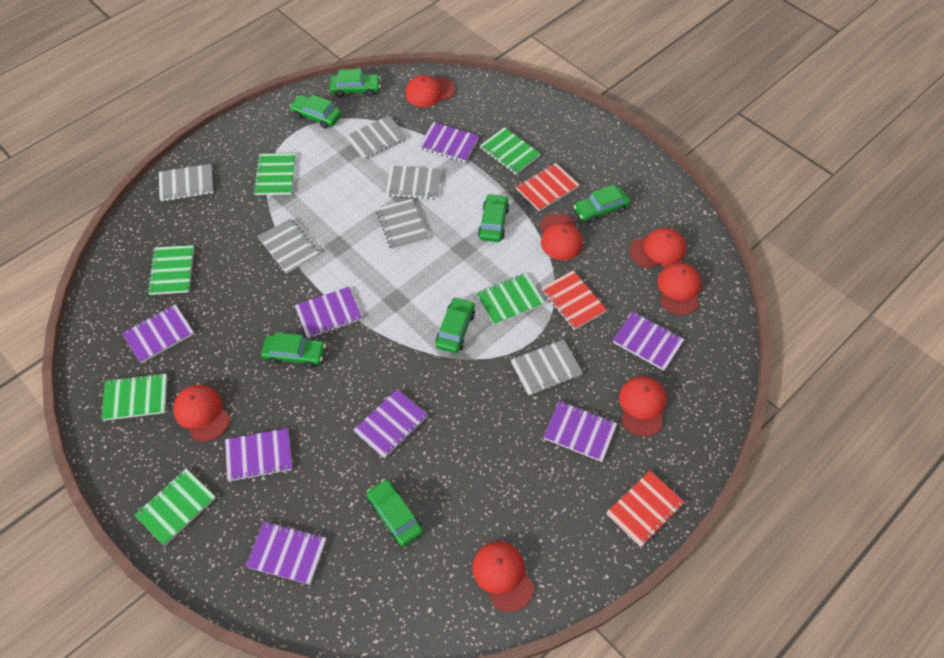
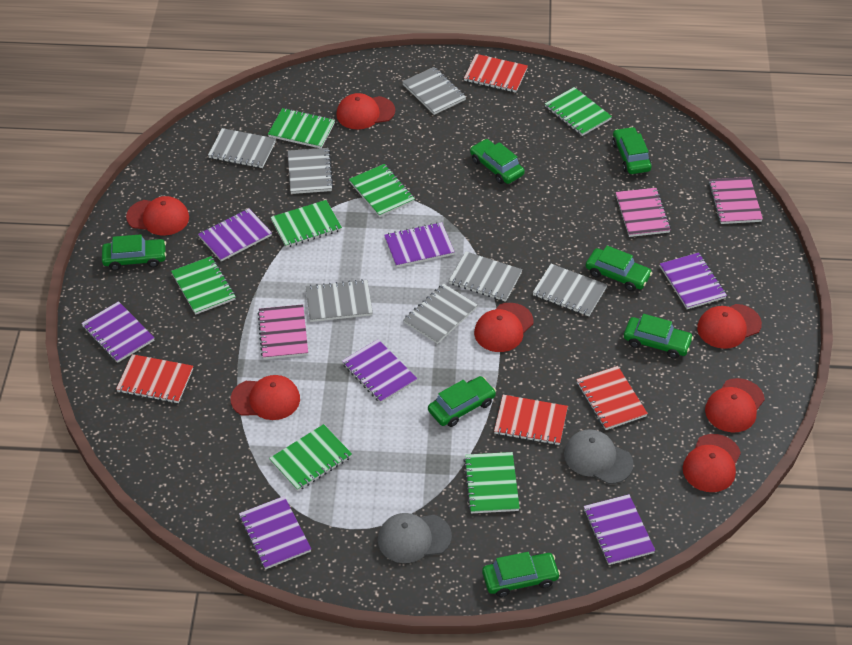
green notebook: [101,373,167,421] [134,468,216,546] [147,245,194,295] [253,153,295,195] [476,273,545,325] [480,127,541,174] = 6 -> [171,256,236,315] [268,108,335,148] [269,424,352,491] [271,200,342,248] [349,164,415,217] [463,452,520,513] [545,87,612,136] = 7
grey cap: none = 0 -> [378,513,452,563] [564,429,634,484] = 2
grey notebook: [159,164,213,202] [258,218,319,274] [346,116,407,160] [376,199,429,251] [386,166,442,200] [511,340,583,395] = 6 -> [208,128,276,168] [288,148,333,194] [306,279,373,322] [402,67,466,115] [403,284,477,344] [449,251,522,302] [533,264,607,316] = 7
pink notebook: none = 0 -> [258,304,308,359] [616,188,671,237] [709,177,763,224] = 3
purple notebook: [122,304,194,363] [225,428,292,482] [246,522,326,585] [295,287,362,339] [354,389,428,459] [419,122,479,162] [544,401,617,462] [613,312,684,371] = 8 -> [81,301,155,363] [198,208,272,261] [239,496,311,569] [342,339,417,403] [384,222,454,267] [584,494,655,565] [660,253,727,309] = 7
red notebook: [516,163,579,211] [541,271,607,330] [607,471,685,547] = 3 -> [116,354,193,403] [464,54,528,92] [494,395,568,445] [577,366,648,430] = 4

